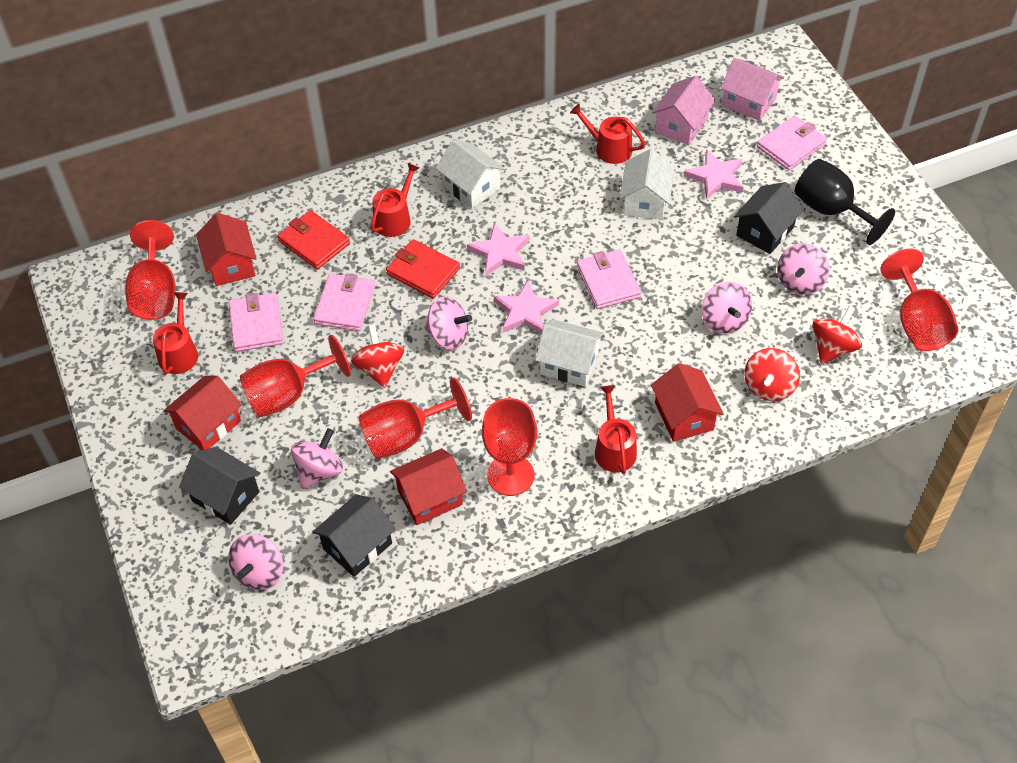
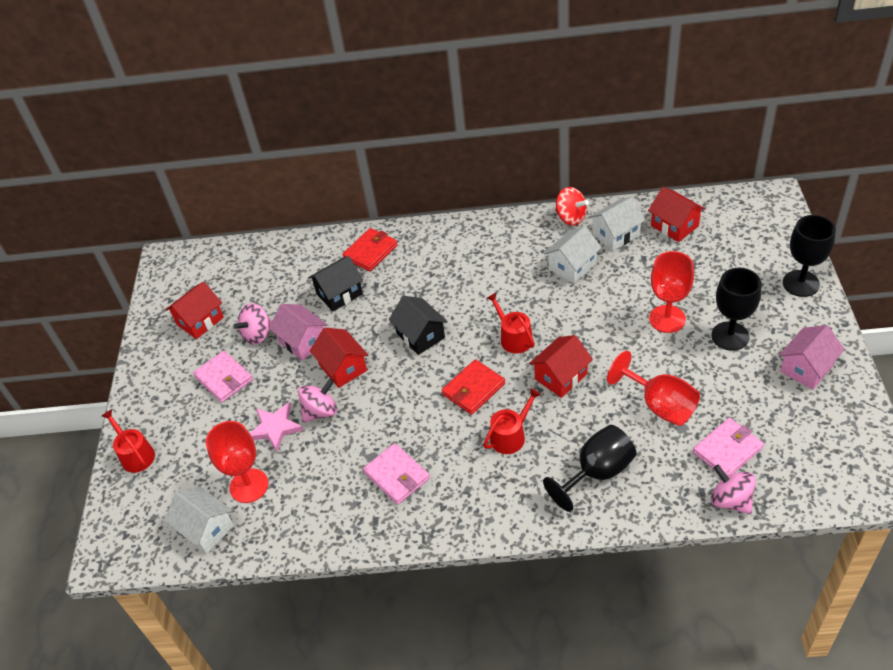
black goblet: [794,159,895,245] = 1 -> [543,425,637,512] [712,268,761,351] [783,215,836,297] = 3
black house: [179,447,260,525] [313,494,396,577] [734,182,804,254] = 3 -> [308,256,363,311] [389,296,448,355] = 2
pink spinning top: [228,534,283,590] [291,428,343,489] [425,297,472,349] [702,282,752,334] [777,243,830,295] = 5 -> [234,303,272,345] [298,379,337,423] [711,465,756,514] = 3
pink star: [467,223,530,277] [494,280,559,334] [684,149,744,200] = 3 -> [250,402,303,452] = 1
pink wallet: [228,293,283,352] [313,273,375,331] [577,249,641,309] [757,116,827,170] = 4 -> [193,351,253,402] [363,443,430,505] [693,418,764,476] = 3
red goblet: [125,220,176,320] [240,335,351,417] [359,378,472,459] [482,398,537,496] [880,249,959,351] = 5 -> [206,421,268,503] [607,351,700,426] [649,251,694,333] = 3
red spinning top: [351,324,404,388] [744,348,800,401] [812,306,862,364] = 3 -> [555,187,589,226] = 1
red watering can: [153,292,198,374] [371,163,419,237] [570,104,645,164] [595,385,637,474] = 4 -> [102,409,155,473] [483,388,541,454] [487,293,535,354] = 3

